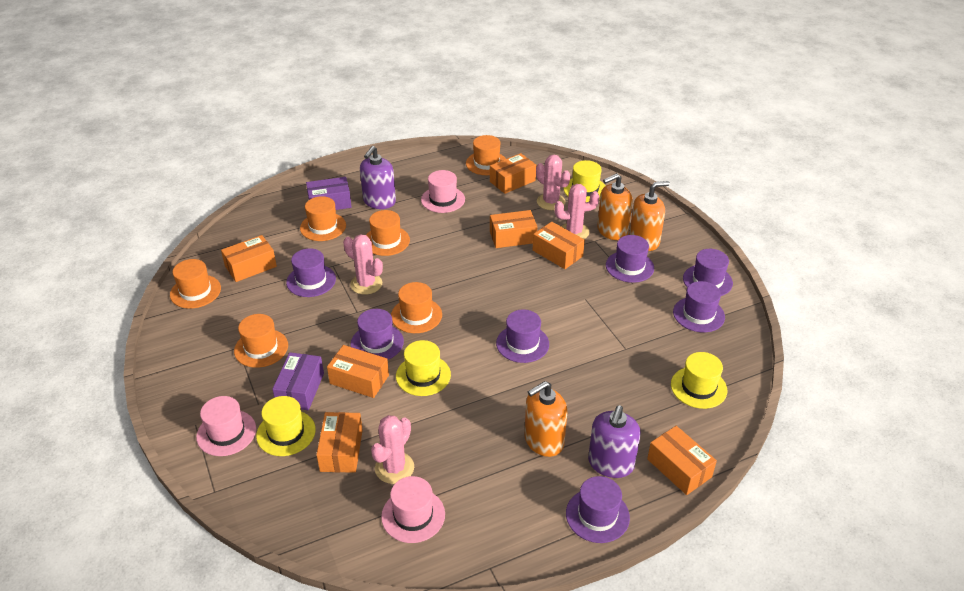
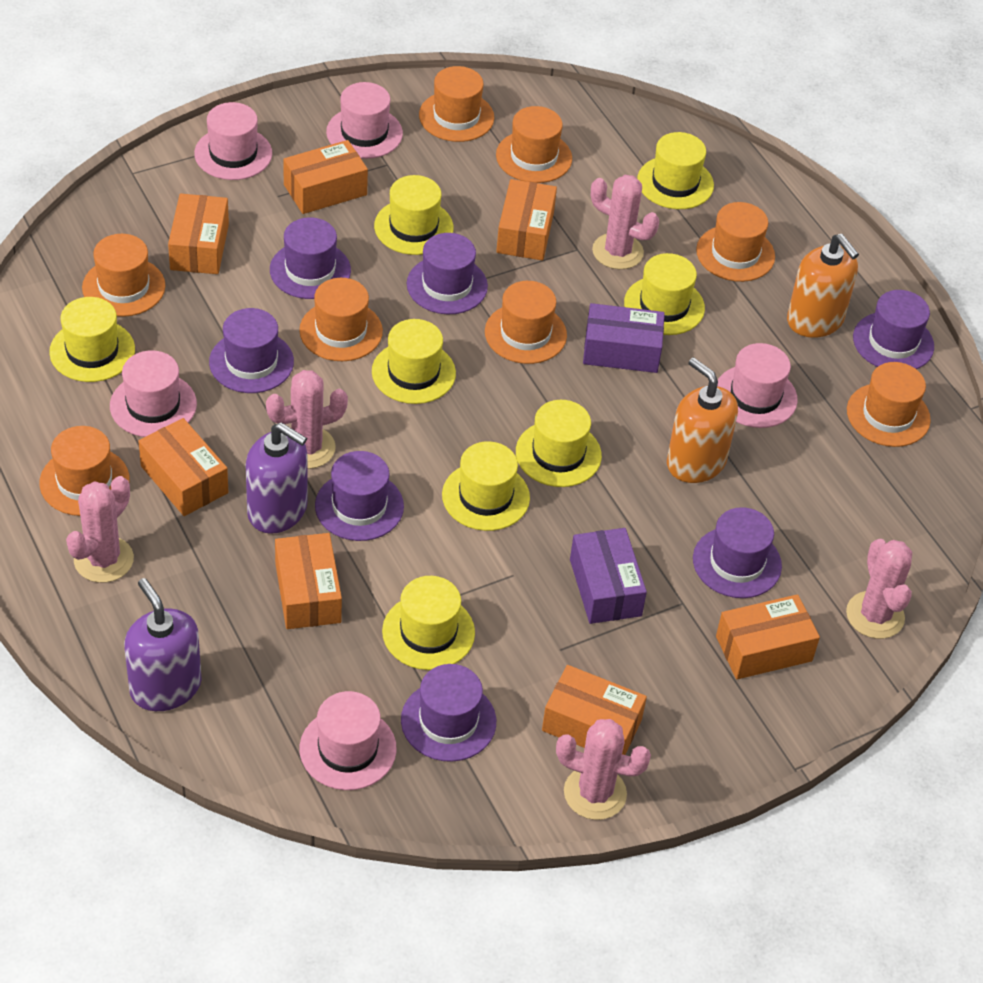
orange hat: [170,259,221,309] [234,314,288,368] [300,196,346,241] [366,210,410,256] [391,282,442,333] [466,135,506,175] = 6 -> [39,426,130,516] [82,234,166,317] [299,278,383,361] [419,66,494,142] [485,281,567,364] [496,106,572,183] [696,202,775,282] [847,362,931,447] = 8
orange soap dispenser: [524,381,568,457] [597,173,633,240] [629,181,670,251] = 3 -> [667,357,738,483] [787,234,859,338] = 2
pink cactus: [343,234,383,295] [371,415,414,484] [536,155,570,210] [554,184,600,239] = 4 -> [66,476,134,583] [266,370,348,469] [556,719,651,820] [591,175,659,269] [846,539,912,639] = 5
pink hat: [196,396,256,456] [381,476,445,543] [421,170,465,213] = 3 -> [110,350,197,437] [194,102,272,180] [299,691,397,790] [326,82,403,159] [717,343,798,428] = 5
yellow hat: [256,396,316,456] [396,340,451,396] [564,160,606,202] [671,352,727,409] = 4 -> [49,297,135,382] [372,319,456,404] [374,175,453,255] [382,576,475,670] [442,441,530,531] [516,400,602,487] [624,253,705,335] [637,132,714,209] = 8

